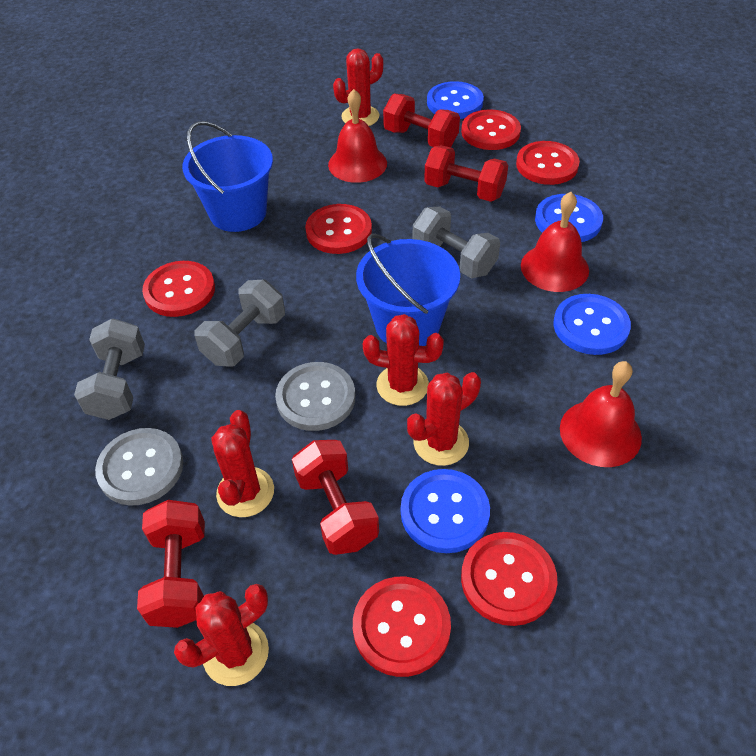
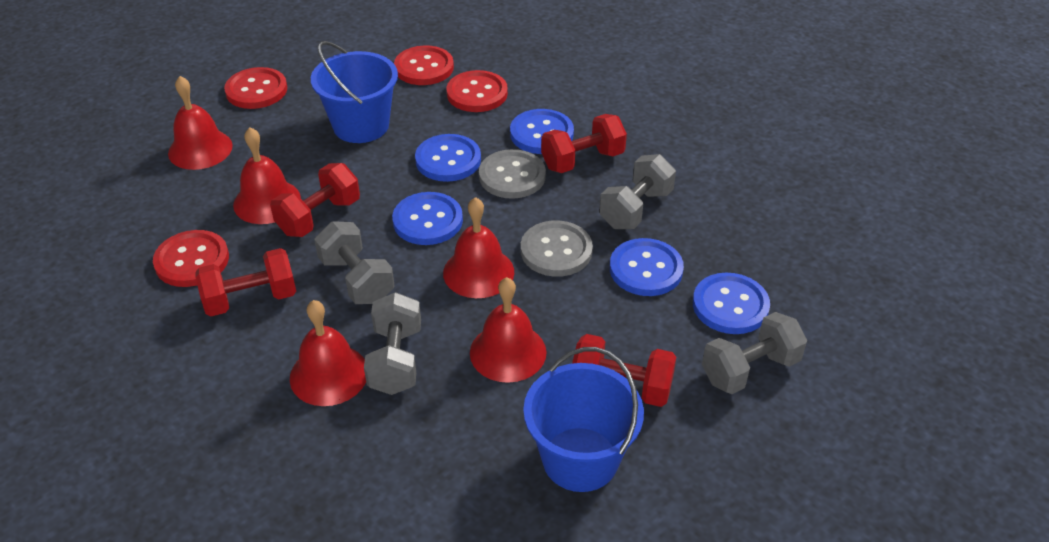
blue button: [401,469,490,553] [427,81,484,119] [535,194,603,242] [553,294,631,355] = 4 -> [392,192,463,245] [415,134,481,182] [510,109,574,154] [610,238,684,296] [693,273,770,334] = 5
grey dumbbell: [74,318,145,420] [194,280,285,367] [413,207,500,279] = 3 -> [314,221,395,304] [364,292,421,395] [599,154,676,229] [702,312,807,394] = 4
red bell: [328,89,387,183] [521,192,589,292] [560,361,642,467] = 3 -> [168,76,233,170] [233,127,301,224] [290,300,366,406] [443,197,514,298] [470,277,547,383] = 5
red button: [142,261,215,317] [305,204,372,254] [353,577,451,677] [461,109,521,150] [461,532,558,626] [516,141,580,185] = 6 -> [153,230,229,287] [224,67,287,109] [394,45,454,85] [446,70,508,112] = 4
red cactus: [174,584,269,686] [212,410,274,517] [333,48,383,126] [363,314,444,406] [407,372,481,466] = 5 -> none = 0

